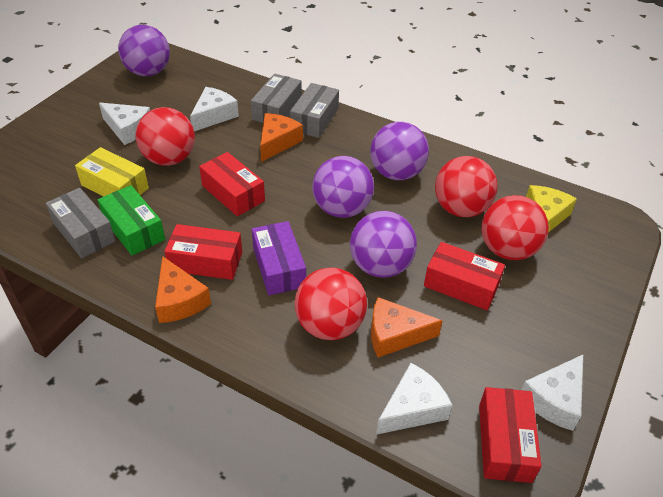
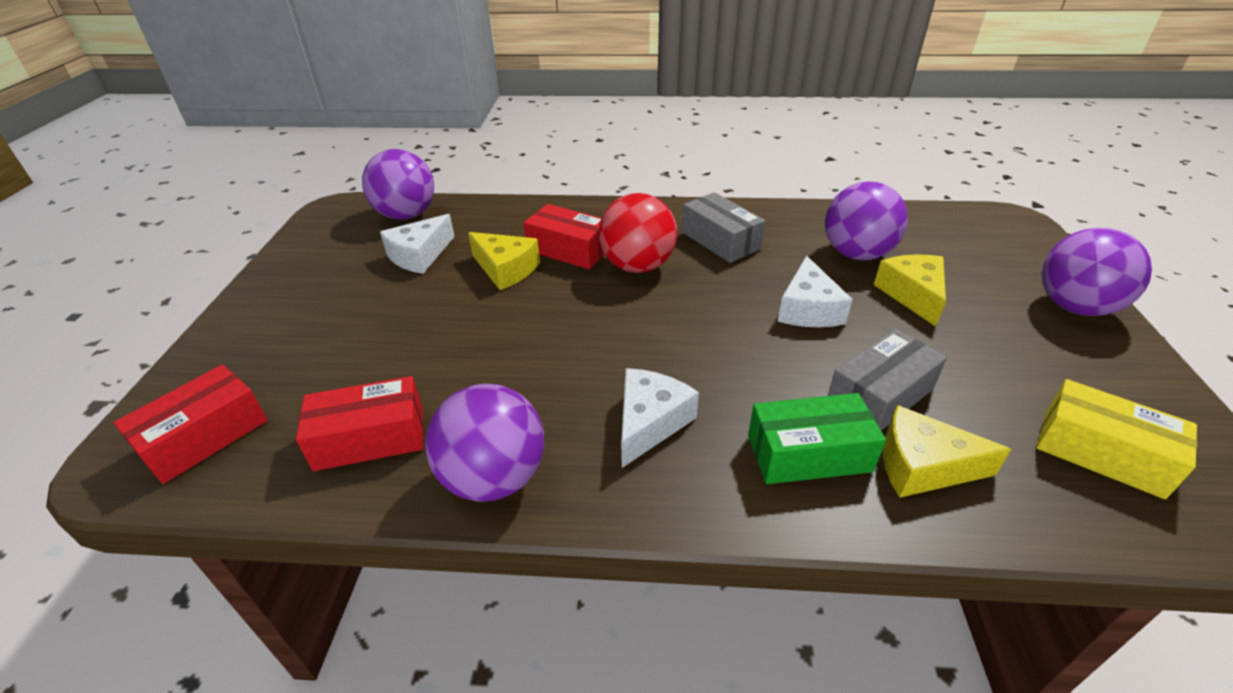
grey box: [46,188,115,258] [251,74,302,123] [290,83,339,138] = 3 -> [682,192,766,263] [828,329,947,431] = 2
orange cheese: [155,256,211,323] [260,113,303,162] [371,297,443,358] = 3 -> none = 0
purple box: [252,221,306,295] = 1 -> none = 0
red ball: [136,107,195,166] [294,267,367,340] [435,156,497,217] [481,195,549,260] = 4 -> [599,193,677,273] = 1
red box: [164,224,242,280] [199,152,265,216] [424,242,505,310] [479,387,542,483] = 4 -> [113,364,268,484] [296,376,424,471] [524,204,605,269] = 3
white cheese: [99,103,150,145] [190,87,239,131] [376,363,452,435] [521,355,583,431] = 4 -> [380,214,455,274] [621,368,699,468] [778,256,853,327] = 3
yellow cheese: [526,185,577,233] = 1 -> [468,232,540,290] [874,254,946,327] [883,405,1011,498] = 3

